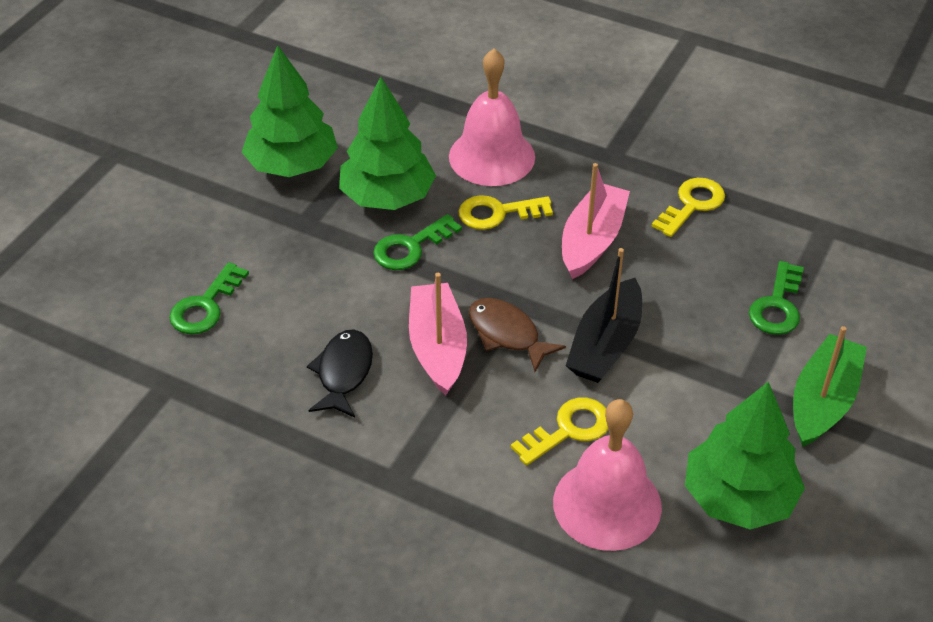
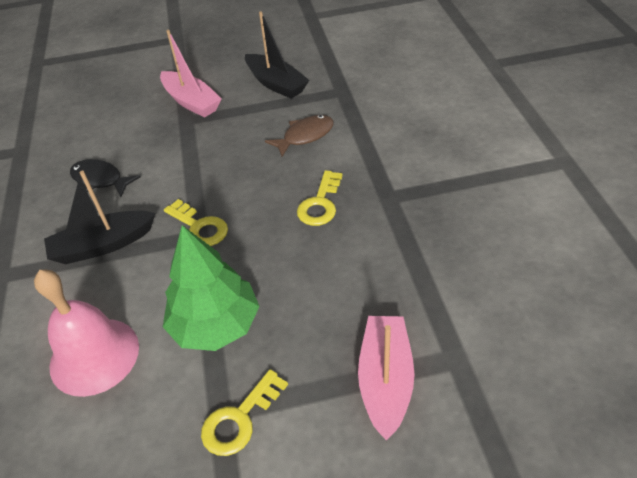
black boat: [566,248,642,383] = 1 -> [44,171,155,264] [245,11,309,99] = 2
green boat: [793,326,867,447] = 1 -> none = 0
green key: [169,262,249,334] [373,214,462,270] [749,261,804,335] = 3 -> none = 0
green tree: [242,45,338,177] [339,77,436,210] [685,382,805,530] = 3 -> [163,225,260,351] = 1
pink bell: [449,49,535,186] [553,399,662,551] = 2 -> [34,269,139,397] = 1

